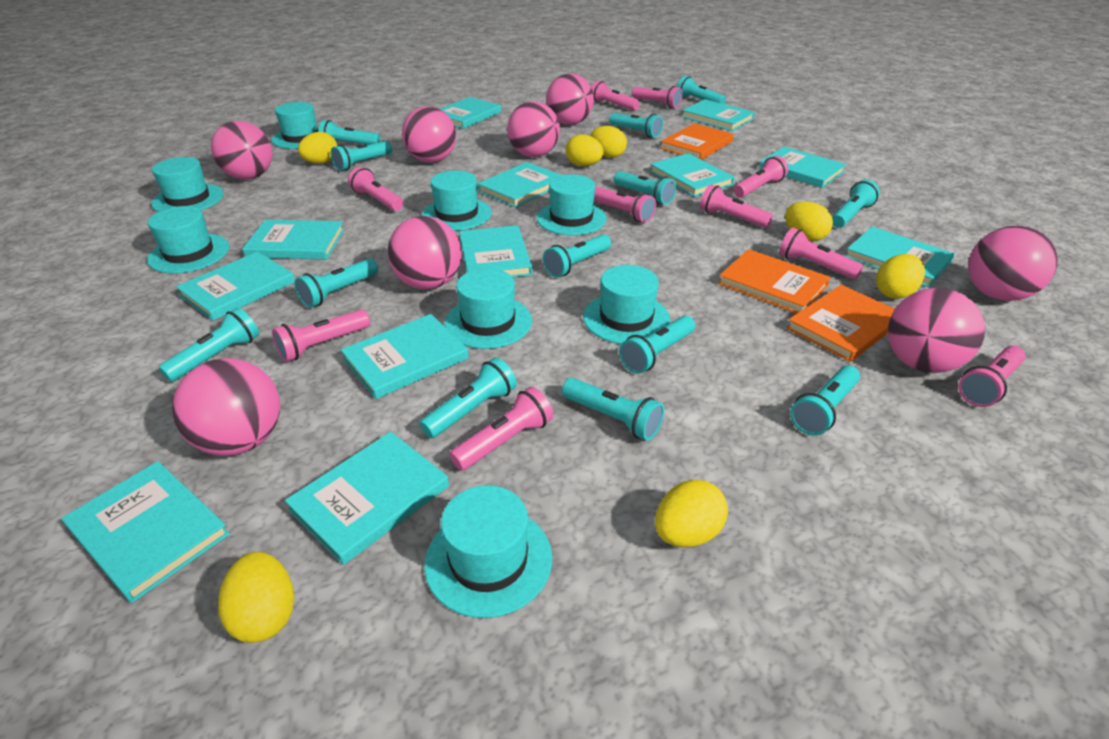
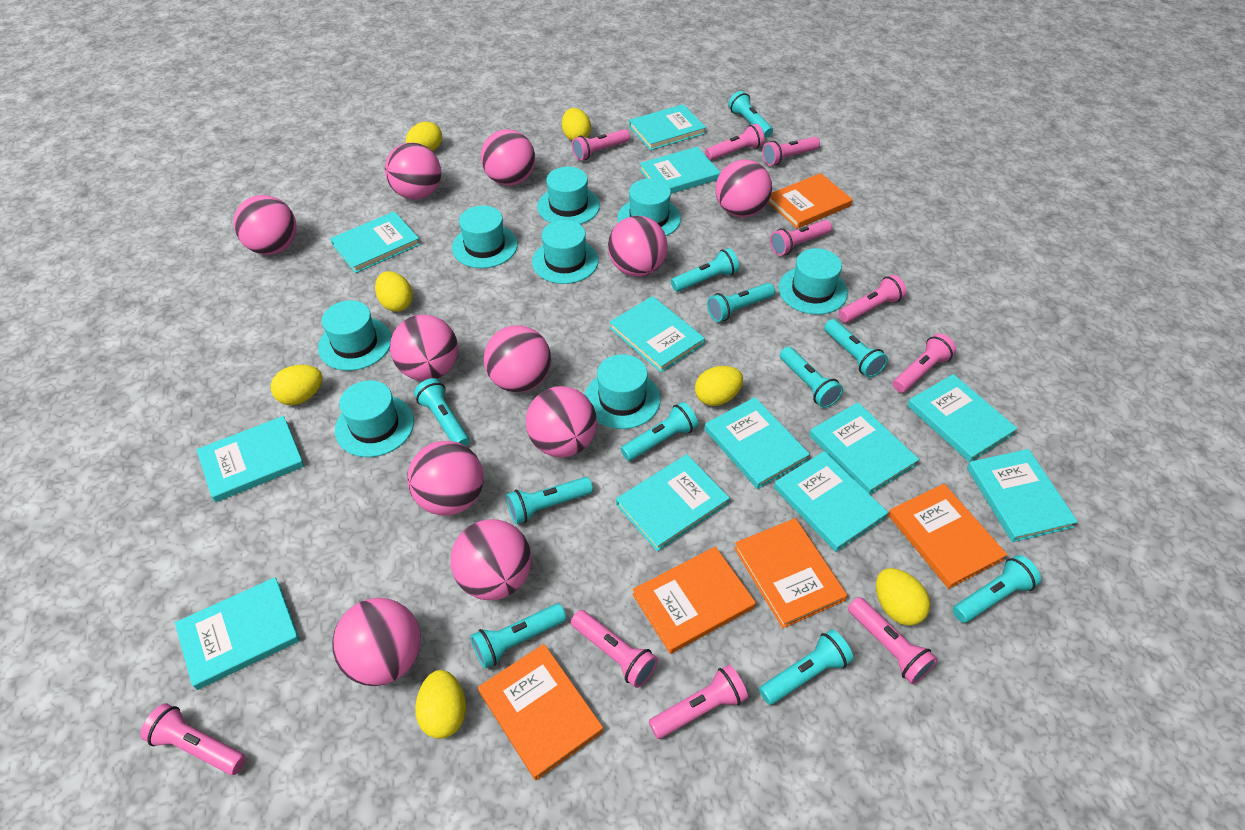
orange book: [660,123,734,160] [718,249,830,314] [786,285,895,362] = 3 -> [478,644,603,780] [632,547,756,654] [734,518,847,628] [768,173,853,229] [888,484,1007,589] = 5
pink ball: [172,358,280,456] [211,121,273,180] [388,216,462,289] [402,106,456,163] [507,101,560,157] [546,73,594,125] [888,288,985,373] [968,226,1058,301] = 8 -> [234,195,297,255] [332,598,421,686] [385,142,441,199] [390,314,458,381] [407,441,484,516] [451,519,531,600] [481,129,535,186] [484,325,551,393] [526,386,597,458] [608,216,668,277] [716,159,772,217] = 11
turquoise flashlight: [158,308,259,382] [295,259,378,308] [319,120,380,145] [331,141,392,171] [420,357,517,438] [543,234,611,278] [562,378,664,441] [609,113,663,138] [614,171,676,205] [619,316,695,374] [677,76,726,104] [790,365,860,436] [832,180,880,228] = 13 -> [414,378,469,446] [471,604,566,669] [506,477,593,524] [621,402,698,461] [671,248,739,292] [707,283,775,322] [728,91,773,138] [759,629,853,705] [780,347,843,408] [824,319,888,378] [953,555,1041,623] = 11

